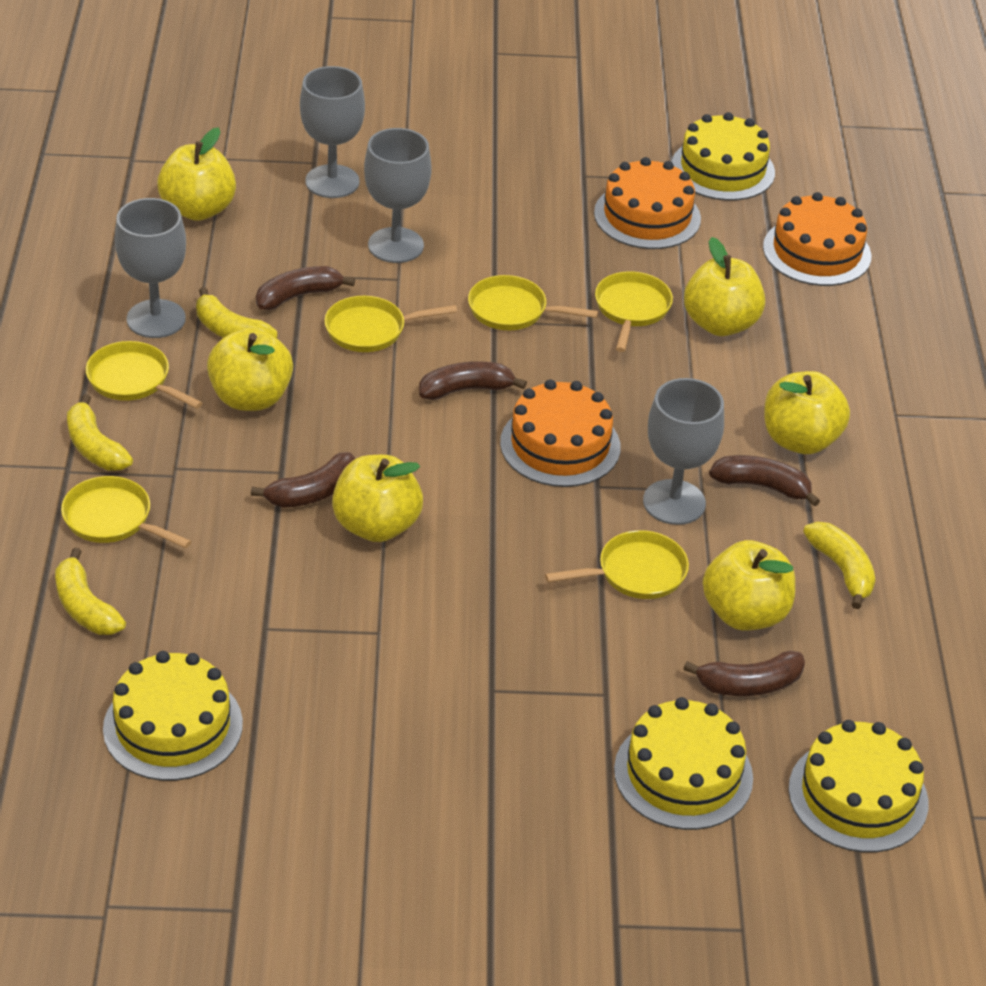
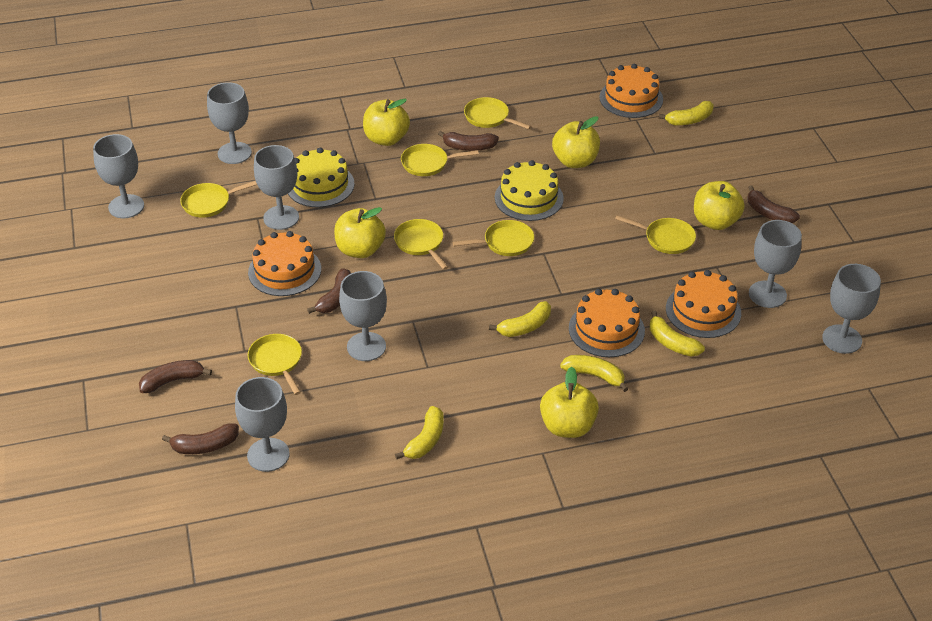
grey goblet: [115,198,186,338] [300,66,365,198] [364,128,432,263] [643,378,724,525] = 4 -> [93,134,144,218] [207,82,252,164] [235,377,290,472] [254,145,299,230] [339,271,387,361] [749,220,802,308] [822,264,881,354] = 7
orange cake: [500,379,620,487] [594,157,701,249] [763,192,871,286] = 3 -> [248,231,321,296] [569,289,645,357] [599,64,663,118] [666,270,741,338] = 4
yellow apple: [157,127,236,221] [207,328,293,411] [332,455,423,542] [684,237,765,336] [703,540,795,630] [764,371,850,454] = 6 -> [334,207,386,258] [363,99,410,146] [540,367,599,438] [552,116,600,168] [694,181,745,230] = 5
yellow banana: [55,548,126,635] [67,394,133,470] [196,287,277,338] [803,522,875,609] = 4 -> [395,406,444,459] [489,301,551,337] [560,355,628,392] [650,311,705,357] [659,101,714,125] = 5
yellow cake: [103,651,243,781] [614,697,753,830] [672,112,775,201] [788,720,929,852] = 4 -> [288,148,355,207] [495,160,564,221] = 2
yellow pan: [61,476,192,548] [86,341,202,409] [324,296,457,352] [468,275,598,330] [545,530,689,599] [595,271,673,352] = 6 -> [180,181,257,218] [248,334,302,395] [394,219,448,270] [401,144,479,176] [453,220,534,256] [464,97,531,129] [615,215,696,254] = 7

